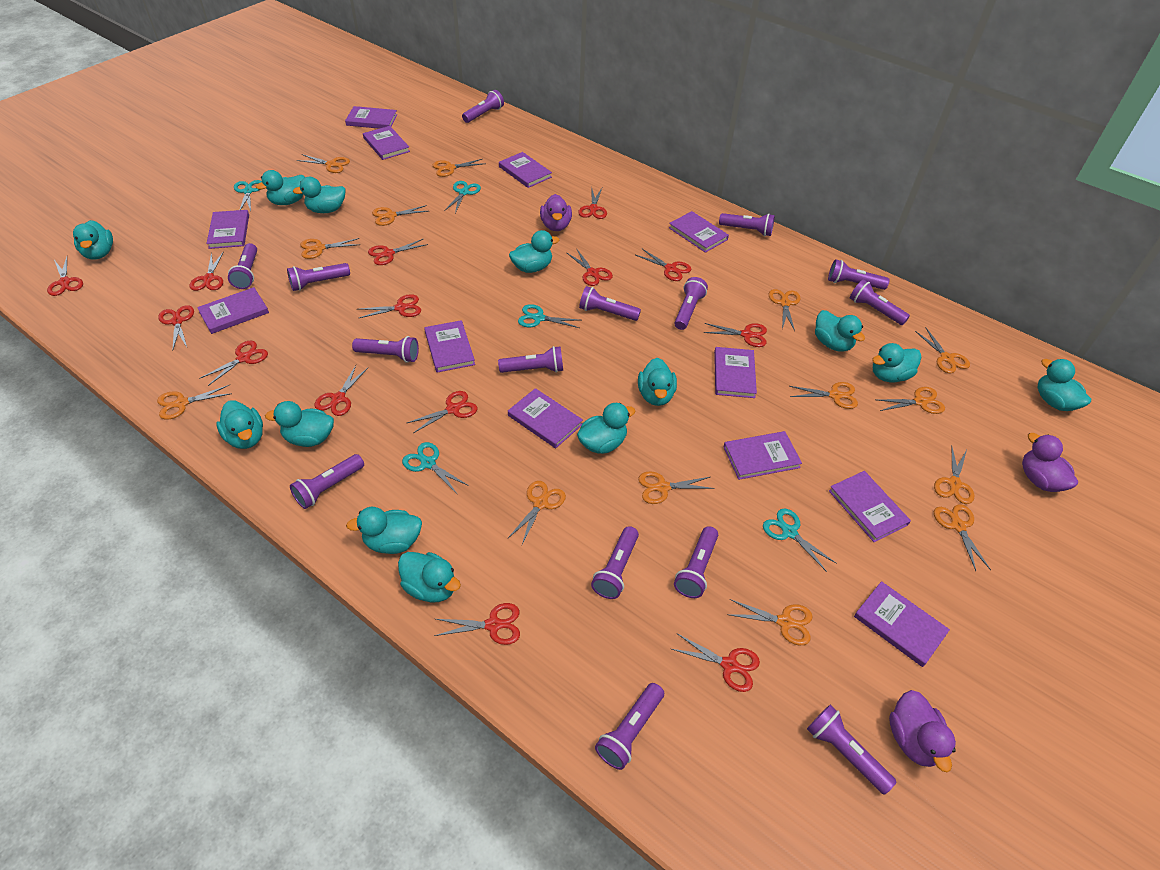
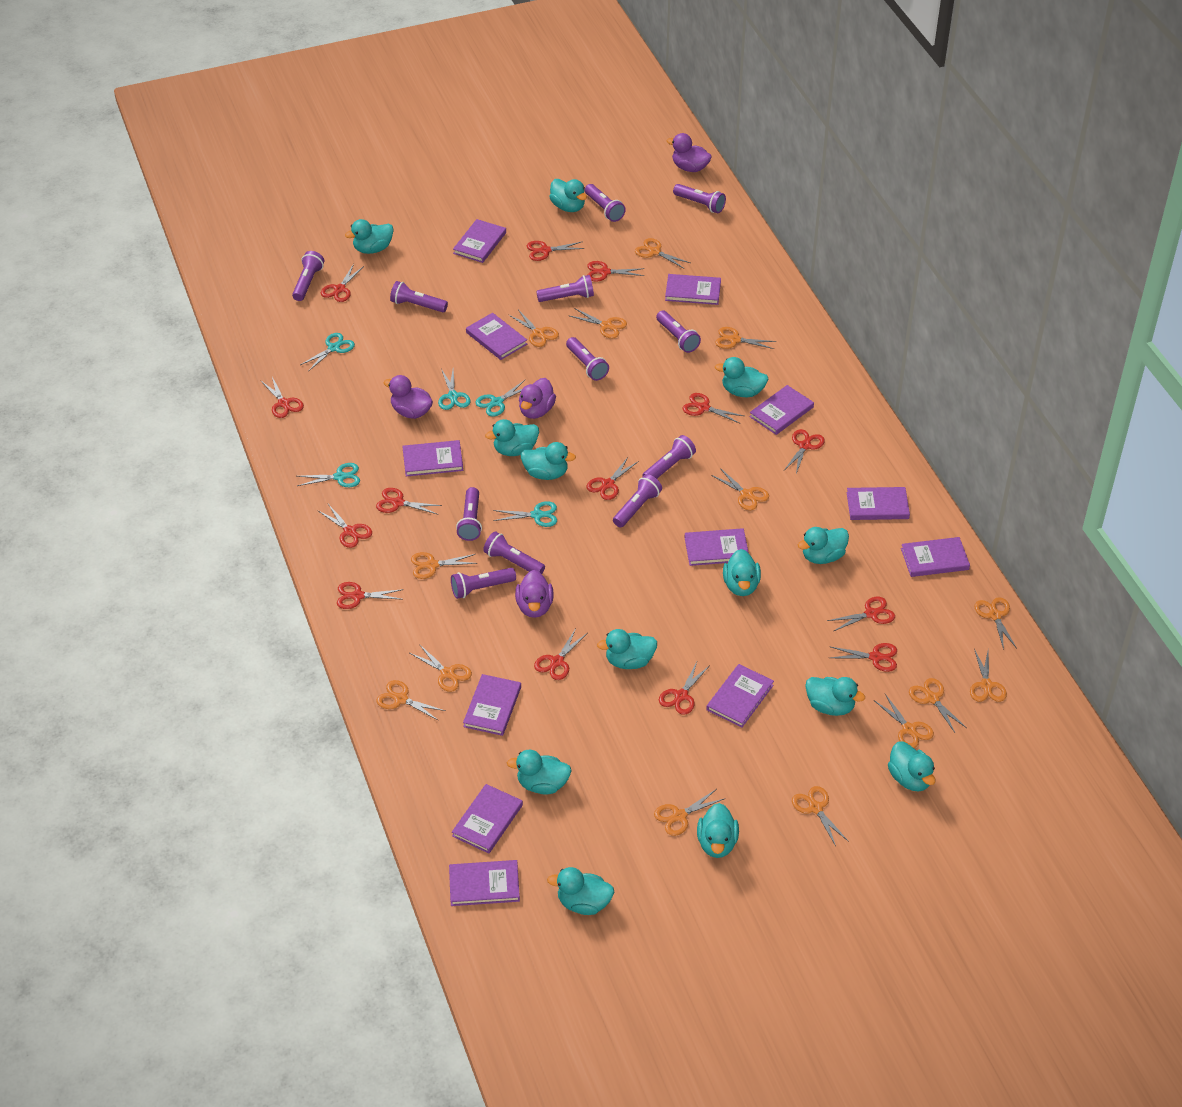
purple duck: [540,194,572,231] [889,690,956,772] [1022,433,1078,492] = 3 -> [384,375,433,419] [515,570,554,618] [519,378,556,419] [667,133,712,172] = 4
purple flashlight: [228,243,257,289] [287,263,350,291] [290,454,364,509] [352,336,419,363] [462,90,504,123] [498,346,563,373] [579,286,641,321] [591,526,639,599] [595,683,664,770] [674,277,708,330] [674,526,718,598] [719,213,775,236] [807,705,896,795] [828,259,890,290] [850,279,910,325] = 15 -> [292,251,324,301] [390,281,448,312] [451,568,516,599] [456,487,482,541] [483,531,545,574] [536,275,594,302] [566,337,609,381] [585,184,626,222] [613,474,662,527] [642,435,696,479] [656,310,701,353] [673,184,726,213] = 12

